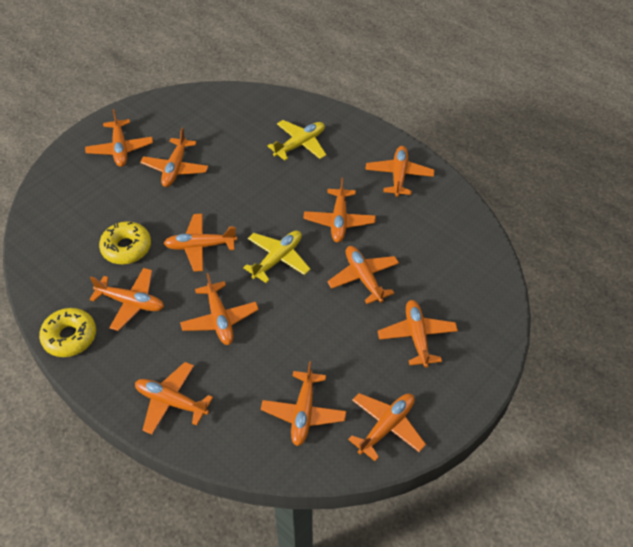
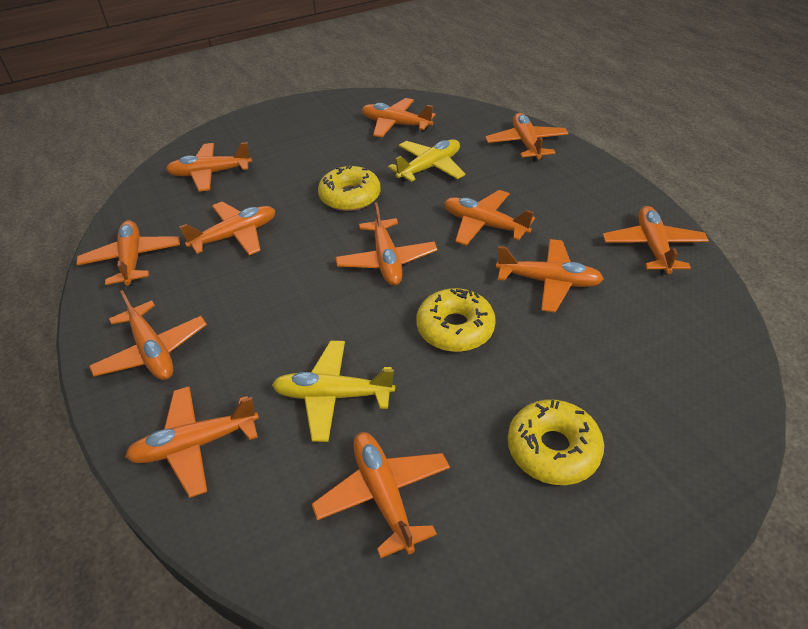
yellow donut: [39,308,96,357] [99,221,151,264] = 2 -> [318,165,381,211] [416,288,496,352] [508,400,604,485] = 3

